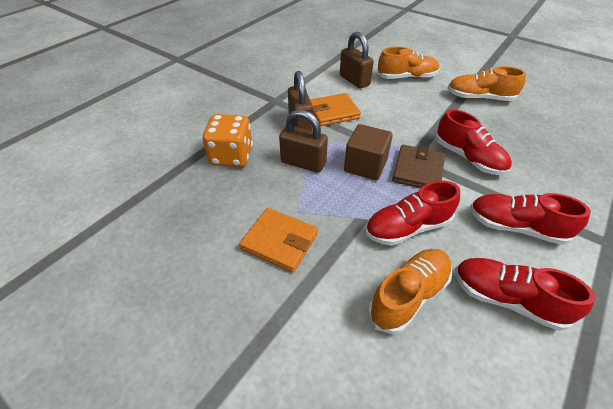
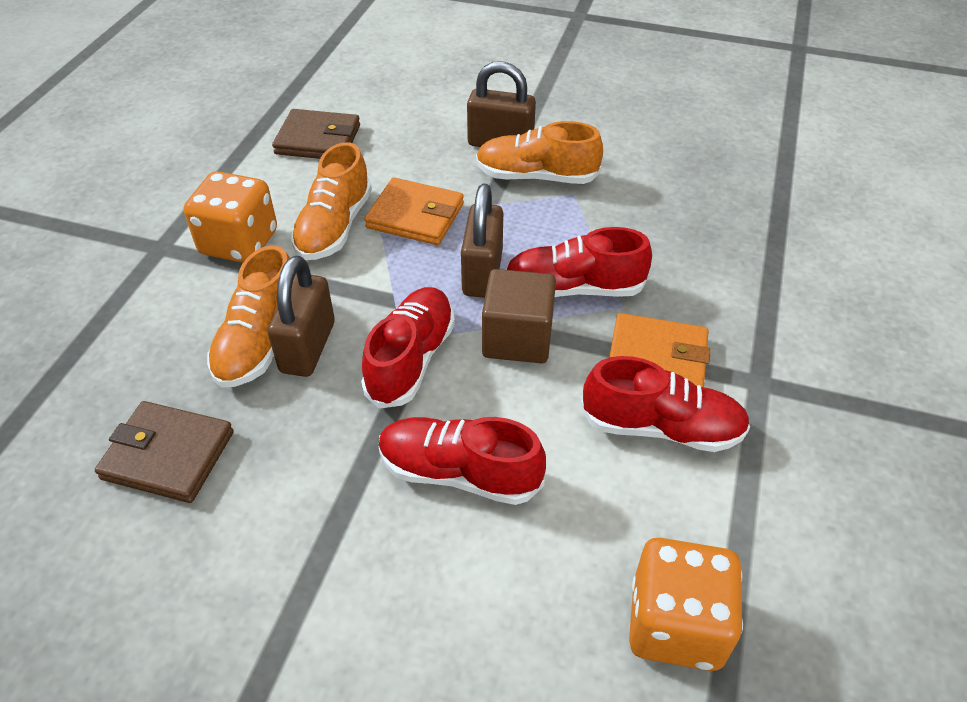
brown wallet: [392,145,445,188] = 1 -> [95,401,234,503] [272,109,360,159] = 2
orange dice: [203,114,253,167] = 1 -> [184,171,277,263] [629,538,743,671] = 2

